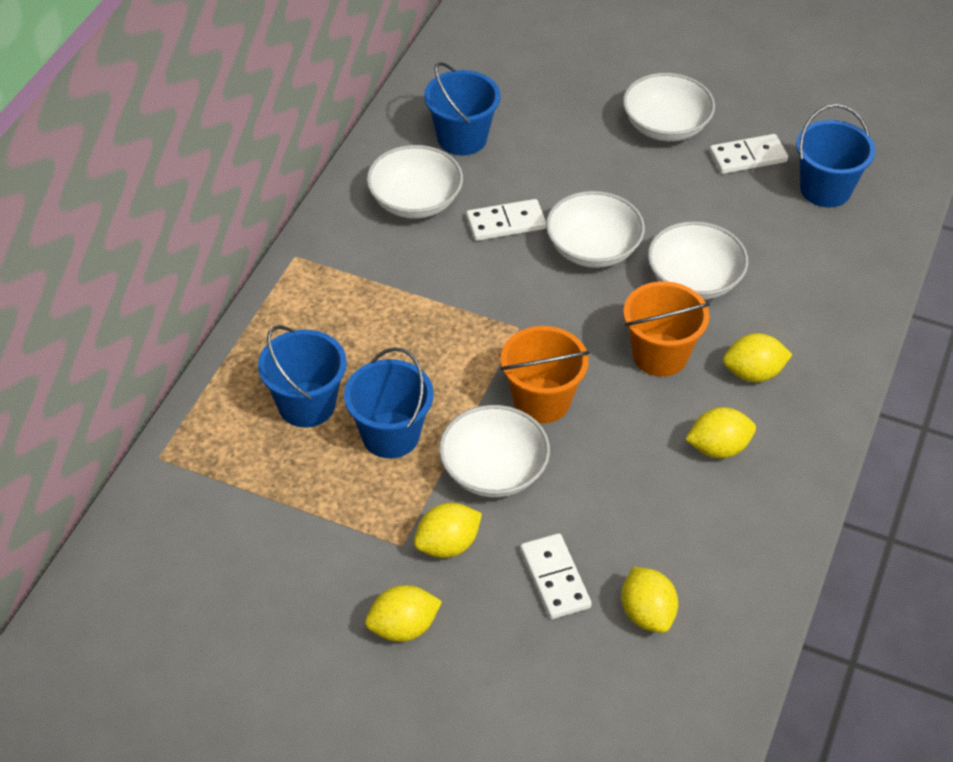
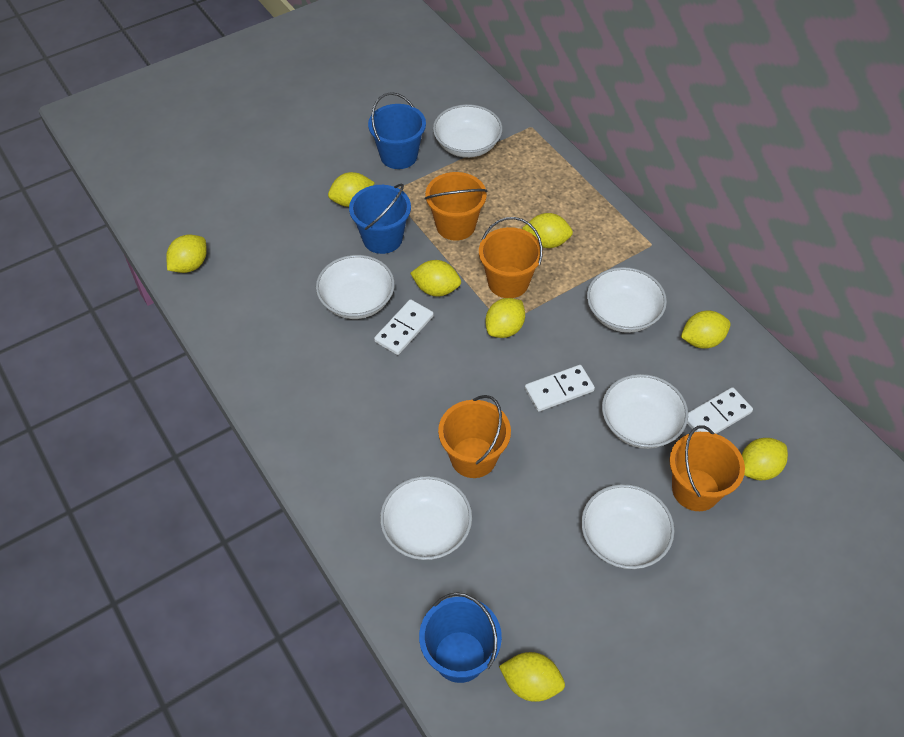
blue bucket: [258,325,347,427] [344,347,434,458] [424,62,501,155] [796,104,876,207] = 4 -> [349,183,411,254] [368,92,426,169] [419,592,502,683] = 3
orange bucket: [500,326,590,423] [623,281,710,377] = 2 -> [425,172,487,241] [438,395,511,478] [479,217,543,298] [669,426,745,511] = 4
white bowl: [367,145,463,219] [439,405,550,497] [546,191,645,268] [623,73,715,141] [648,221,748,300] = 5 -> [316,255,395,319] [380,476,472,560] [433,104,503,158] [581,484,675,569] [587,267,667,333] [602,374,688,449] = 6
yellow lemon: [365,585,442,642] [414,503,482,558] [621,567,678,633] [685,407,756,459] [723,333,793,382] = 5 -> [166,235,207,273] [328,172,375,207] [410,260,461,296] [485,298,525,338] [499,652,565,702] [522,213,573,248] [681,310,731,349] [742,438,788,480] = 8

